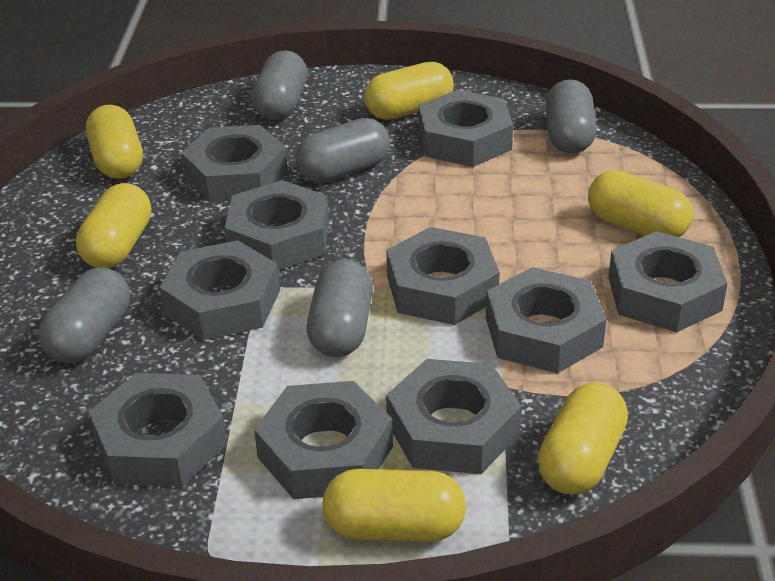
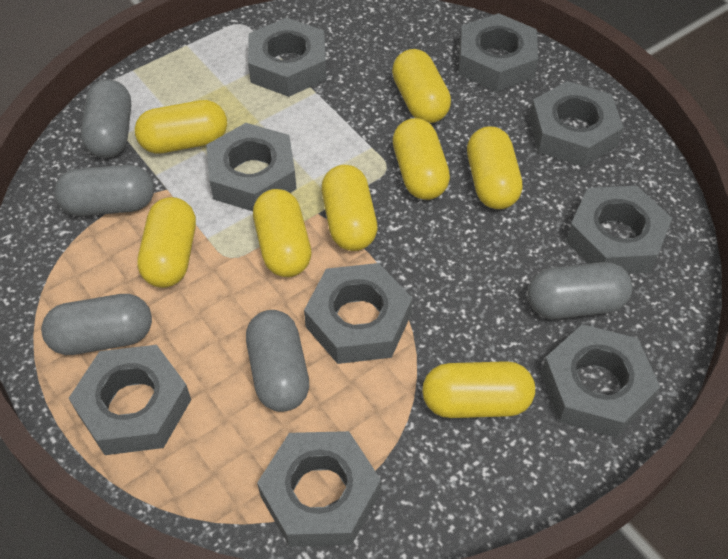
grey nut: [89,373,227,487] [160,240,280,340] [181,125,288,202] [225,180,329,270] [254,381,393,499] [386,359,522,474] [387,227,500,325] [419,90,513,167] [486,267,606,373] [608,231,728,332] = 10 -> [69,345,191,455] [206,123,297,211] [248,18,326,97] [257,431,381,547] [304,263,412,364] [459,13,538,92] [529,81,624,167] [541,324,660,438] [566,186,672,274] = 9
yellow capsule: [76,183,151,268] [86,105,143,179] [323,469,466,542] [364,62,454,120] [538,382,628,495] [588,170,693,237] = 6 -> [135,100,227,154] [137,197,196,288] [253,189,312,277] [322,165,378,251] [392,49,451,123] [393,118,450,200] [422,361,535,418] [467,126,523,209] = 8

